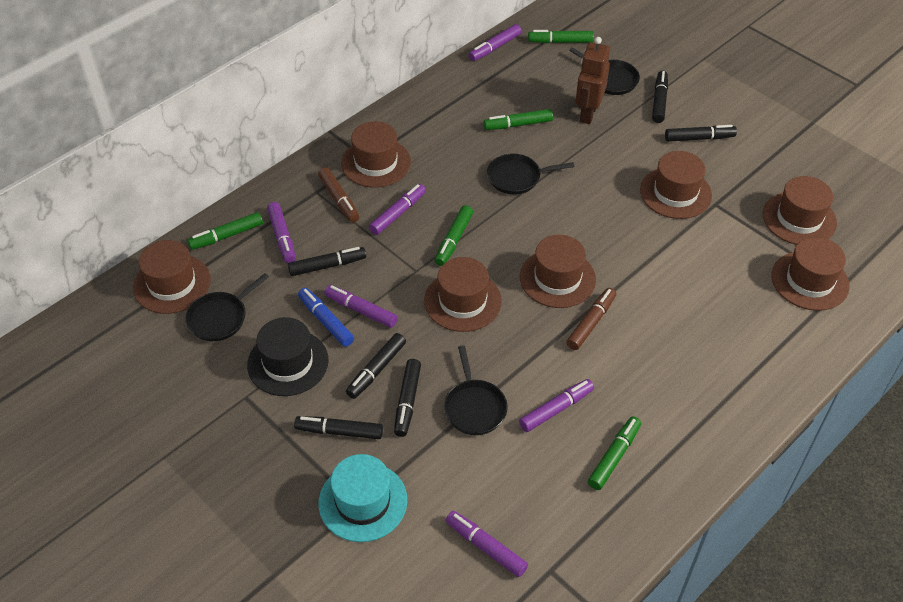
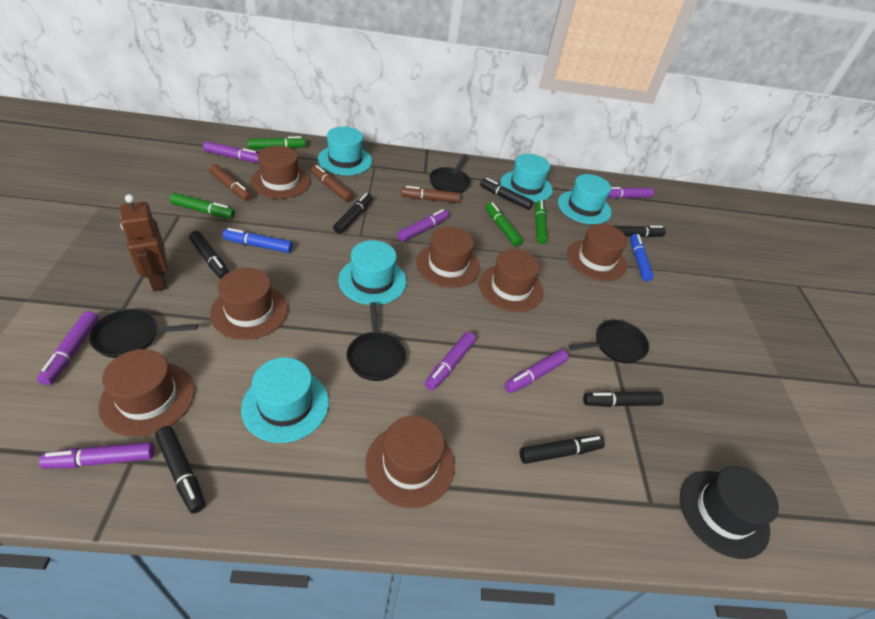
black marker: [288,247,366,276] [294,416,383,439] [346,333,406,399] [394,359,421,437] [652,71,668,123] [665,125,737,142] = 6 -> [155,426,205,514] [189,231,229,279] [333,193,373,234] [480,178,533,210] [520,435,605,464] [583,391,664,407] [613,226,666,237] = 7
blue marker: [298,288,354,347] = 1 -> [223,228,293,253] [630,234,654,281] = 2
brown marker: [318,167,359,222] [566,288,616,350] = 2 -> [209,164,252,201] [311,165,354,202] [401,186,460,203] = 3
green marker: [187,212,263,250] [434,205,473,266] [483,109,553,130] [528,30,594,43] [588,416,641,490] = 5 -> [170,193,235,219] [247,136,306,149] [485,202,523,246] [535,200,548,244] = 4
purple marker: [267,202,296,263] [324,285,398,328] [369,184,426,235] [446,511,528,577] [469,24,522,61] [519,379,594,432] = 6 -> [37,311,99,385] [39,442,154,469] [203,141,259,163] [397,209,449,242] [425,332,476,391] [504,349,569,393] [607,187,654,198] = 7
turquoise hat: [318,454,407,542] = 1 -> [241,357,329,443] [318,126,372,175] [338,240,407,305] [500,154,553,202] [558,174,612,224] = 5

